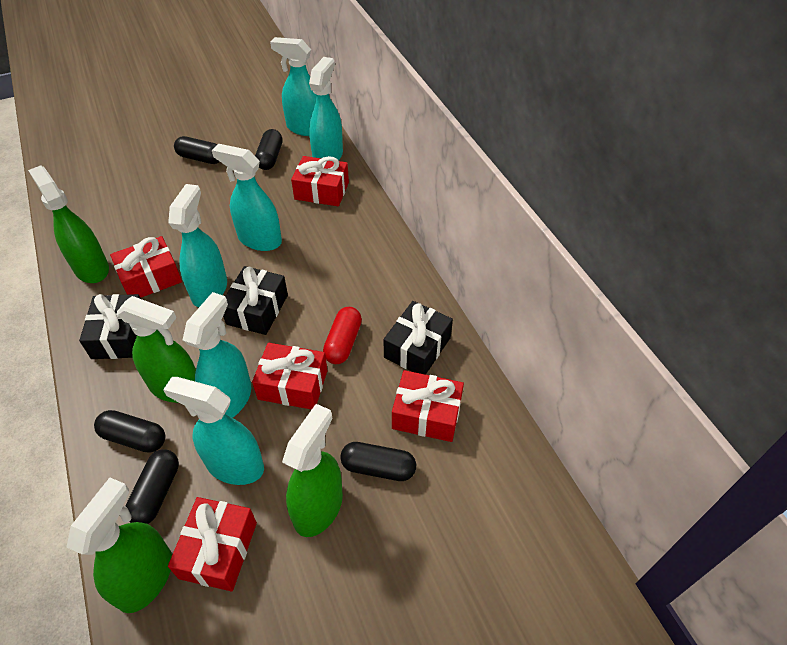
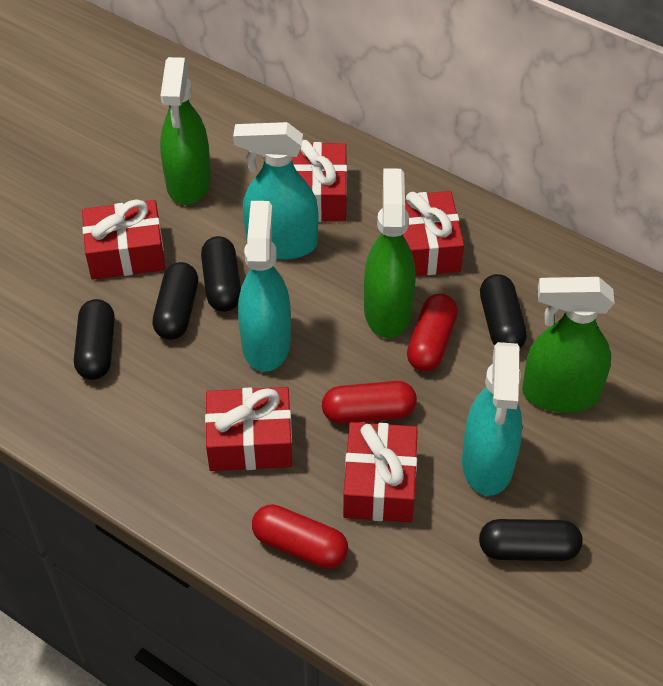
black gift: [79,294,141,359] [223,266,288,335] [383,301,453,375] = 3 -> none = 0
green spray bottle: [28,165,109,283] [67,478,172,613] [117,296,196,403] [282,404,343,537] = 4 -> [160,57,211,205] [364,168,416,338] [522,277,614,413] = 3
red capsule: [323,307,362,364] = 1 -> [252,504,348,569] [322,381,417,424] [407,294,458,372] = 3
turquoise spray bottle: [163,377,264,485] [168,184,227,307] [183,292,251,418] [212,144,282,251] [270,37,316,136] [309,57,343,161] = 6 -> [233,122,318,260] [238,201,291,372] [462,342,522,496] = 3

